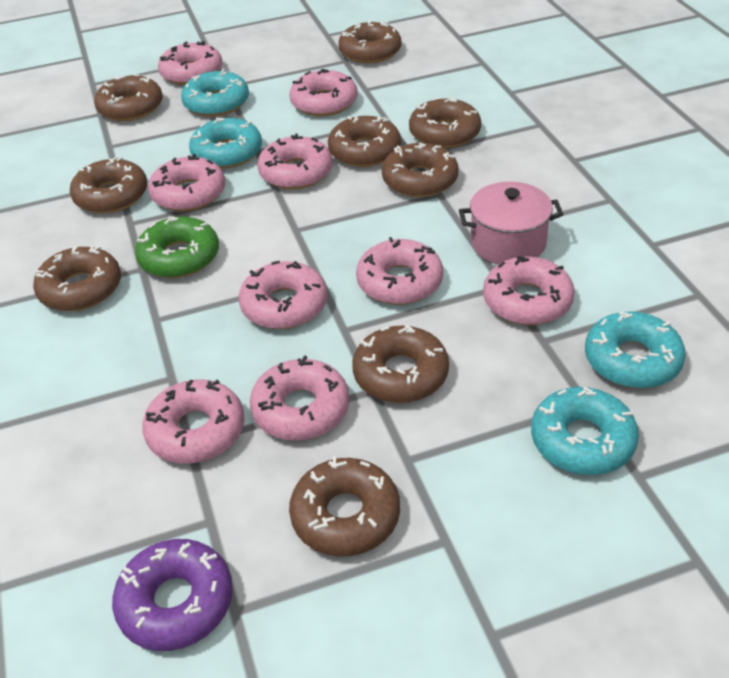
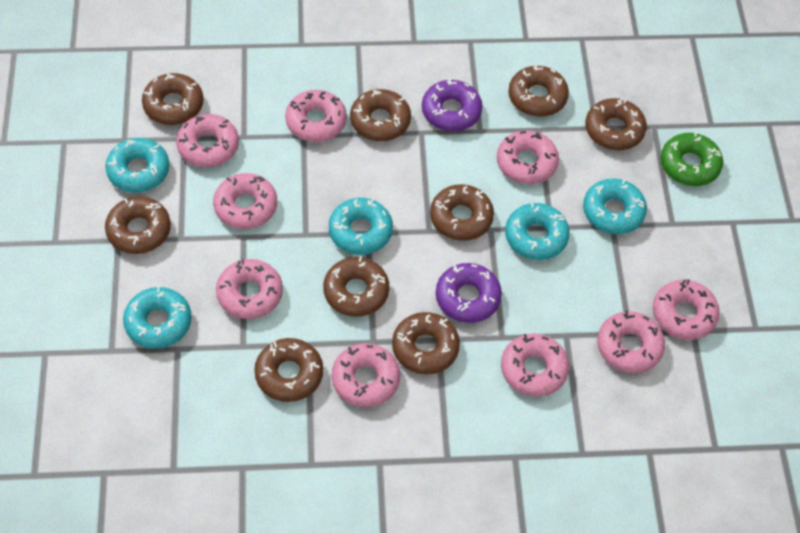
pink pot: [459,182,564,264] = 1 -> none = 0
purple donut: [112,539,233,651] = 1 -> [422,78,482,131] [436,263,502,323] = 2
turquoise donut: [181,69,249,117] [189,118,262,169] [531,387,639,475] [585,311,686,389] = 4 -> [105,138,169,192] [123,286,192,349] [329,198,393,255] [505,202,570,260] [583,179,647,234] = 5

